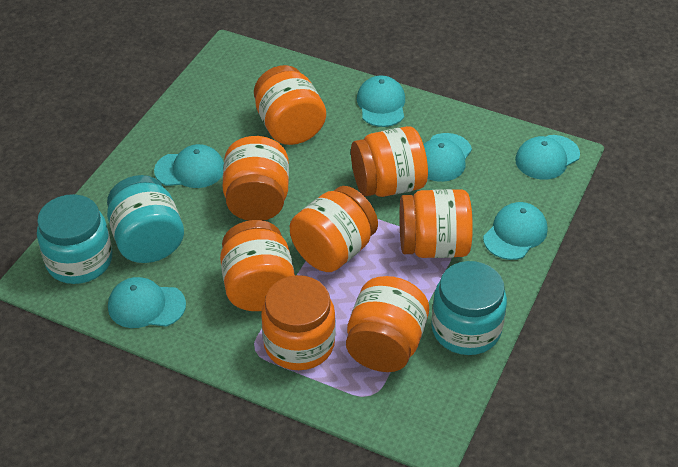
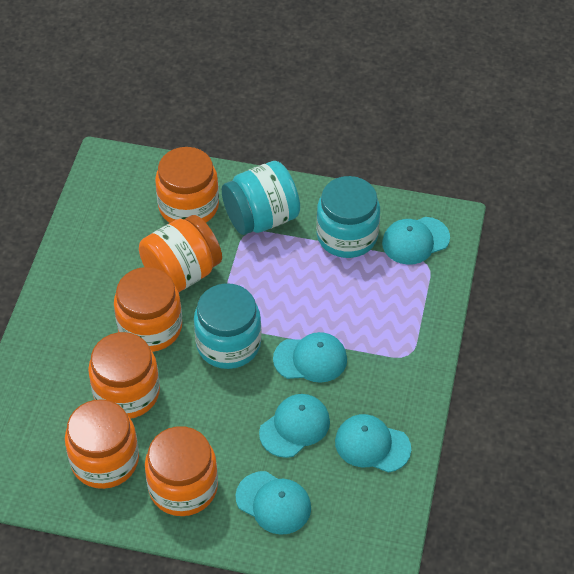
orange jar: [220,220,295,311] [223,136,289,221] [254,65,326,145] [261,275,336,370] [290,186,378,272] [346,276,429,372] [351,126,428,197] [399,189,473,258] = 8 -> [65,400,139,489] [88,332,160,419] [114,267,182,352] [139,215,222,292] [145,426,218,516] [155,147,219,223] = 6
turquoise cap: [108,277,186,328] [154,144,224,188] [357,76,405,127] [423,133,472,182] [483,202,548,260] [515,135,580,180] = 6 -> [236,471,311,535] [259,394,330,458] [273,332,347,383] [335,414,411,473] [382,217,450,265] = 5

